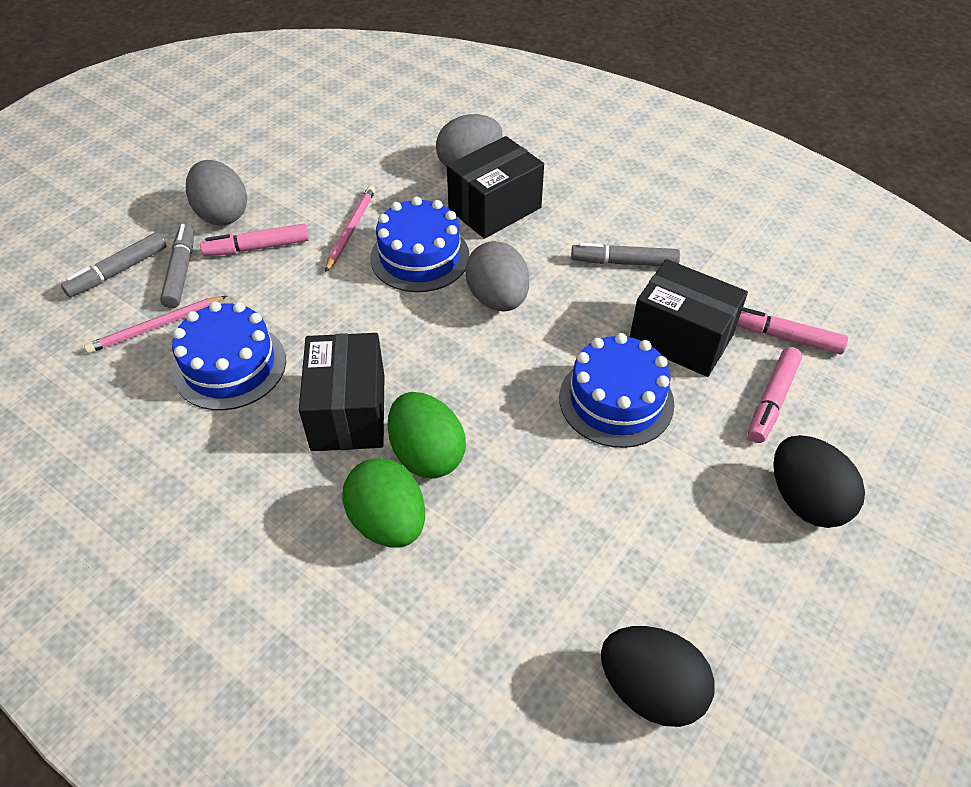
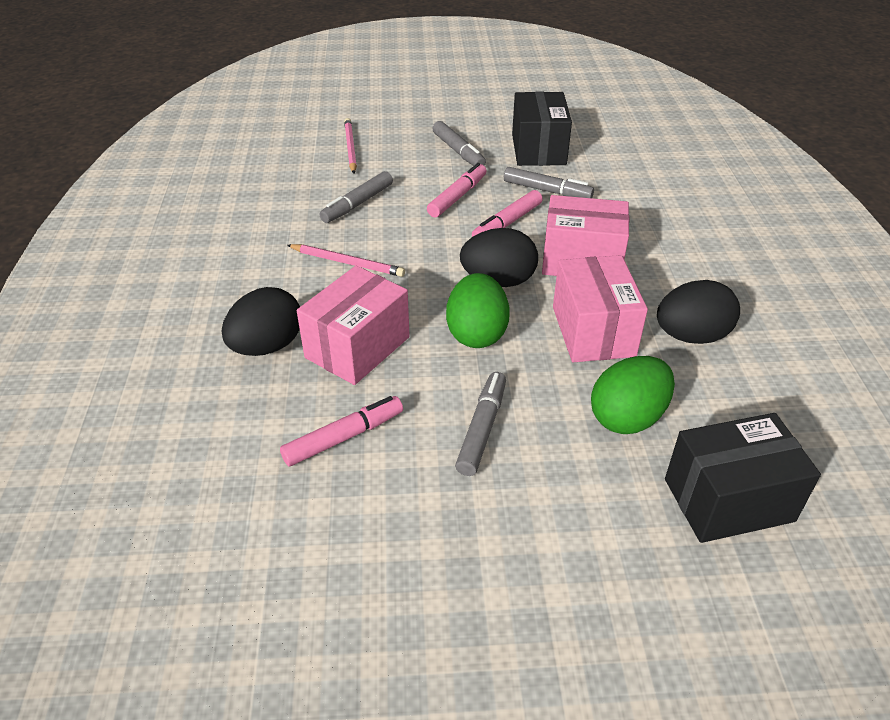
black box: [299,333,385,451] [447,136,544,239] [630,259,748,377] = 3 -> [512,92,572,166] [665,413,821,543] = 2
black egg: [601,626,715,727] [773,435,865,528] = 2 -> [222,287,300,356] [460,228,538,287] [657,280,740,344] = 3
blue cake: [172,301,286,410] [370,197,470,292] [559,333,674,448] = 3 -> none = 0
grey egg: [186,160,247,225] [436,114,502,167] [465,241,529,311] = 3 -> none = 0
grey marker: [61,232,167,297] [160,223,194,308] [571,243,680,266] = 3 -> [320,171,393,223] [432,121,486,166] [455,372,506,476] [504,167,594,198] = 4
pink box: none = 0 -> [297,266,410,385] [542,195,629,276] [553,255,648,362] = 3

